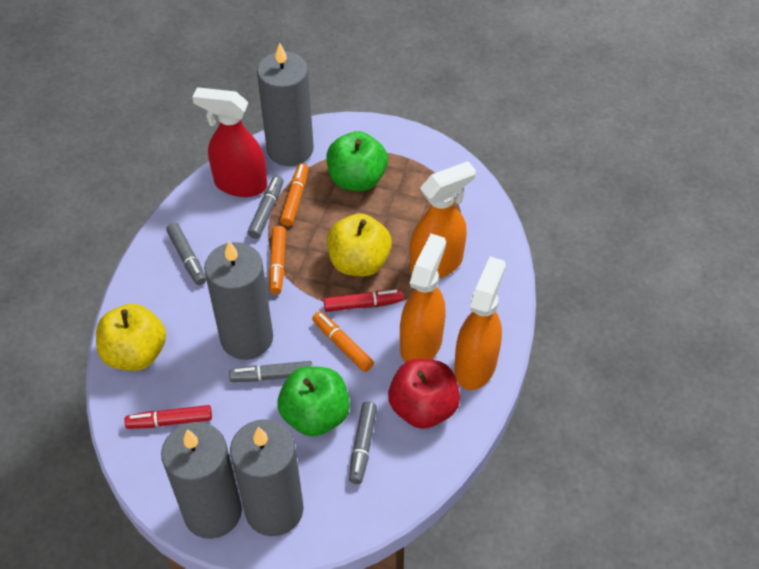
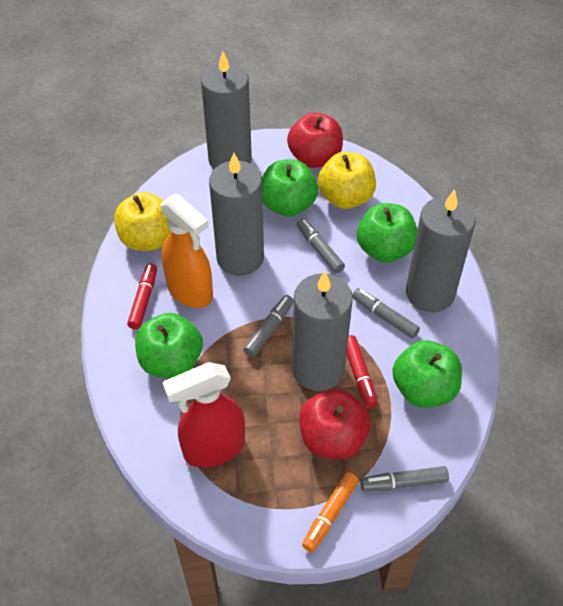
green apple: [278,366,350,437] [327,131,388,191] = 2 -> [135,313,203,378] [262,159,318,217] [357,203,417,263] [392,340,462,407] = 4
orange marker: [269,225,286,294] [280,163,309,226] [312,311,374,372] = 3 -> [302,472,359,552] = 1
orange spray bottle: [400,233,446,363] [410,161,476,278] [454,256,506,390] = 3 -> [160,194,213,308] = 1
red apple: [388,359,460,429] = 1 -> [287,113,343,168] [299,389,371,459] = 2

